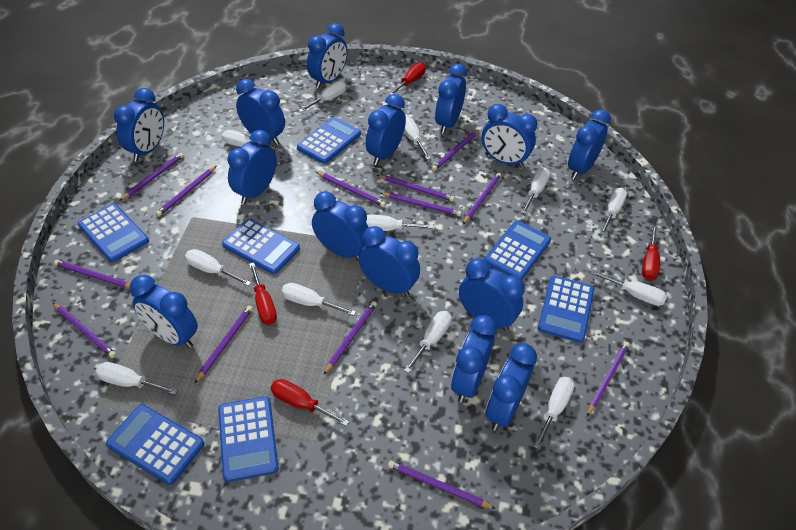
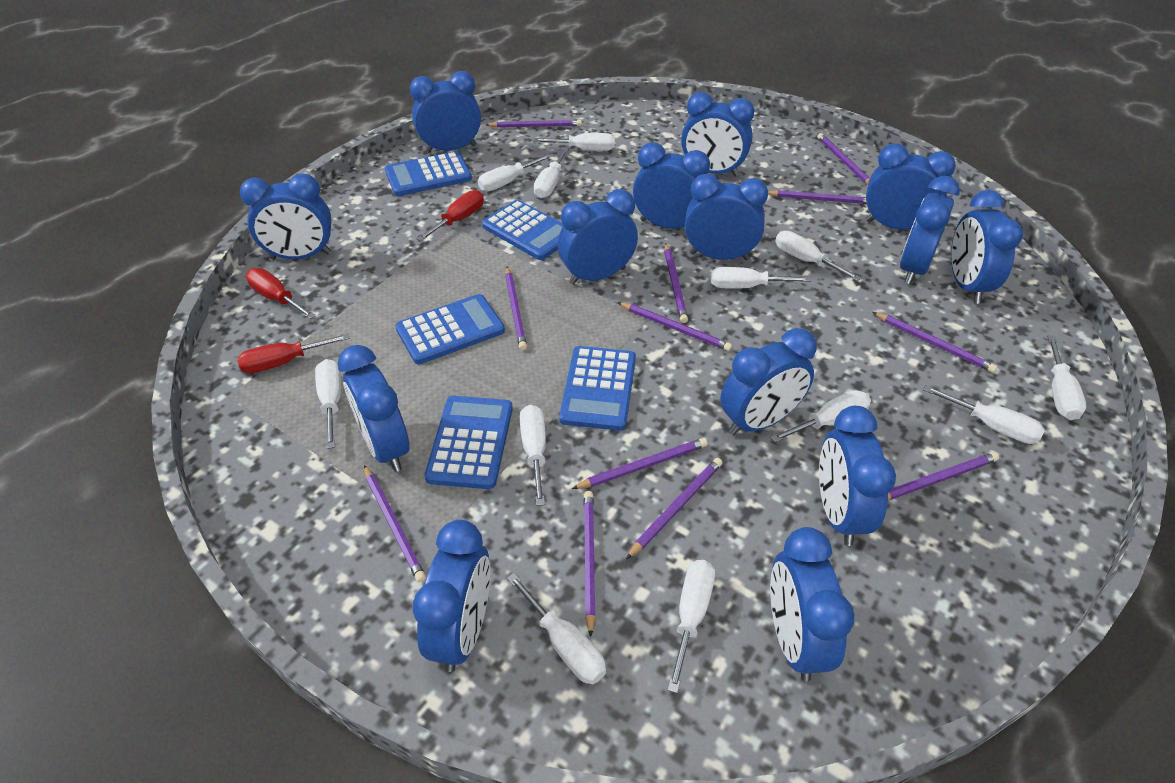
blue calculator: [78,204,149,262] [106,404,204,485] [218,397,278,482] [222,219,300,274] [297,117,361,164] [485,221,551,280] [538,275,594,343] = 7 -> [385,151,472,196] [395,294,505,364] [425,396,513,489] [482,200,563,260] [559,346,636,431] = 5
purple pencil: [53,303,116,358] [54,260,130,288] [120,153,184,201] [156,166,217,216] [194,306,253,384] [316,172,386,207] [324,301,377,374] [377,175,455,201] [381,193,462,216] [388,460,496,509] [432,130,479,171] [463,173,501,224] [587,342,630,416] = 13 -> [364,465,426,582] [486,120,582,128] [505,267,527,350] [572,438,707,489] [584,491,596,637] [618,302,732,351] [626,458,722,559] [664,244,688,323] [768,190,866,204] [817,133,870,185] [873,312,997,373] [888,452,999,500] = 12
red screwdriver: [249,263,277,325] [271,379,349,426] [389,63,426,95] [642,225,660,281] = 4 -> [237,333,350,373] [246,268,316,319] [417,190,484,241] = 3

